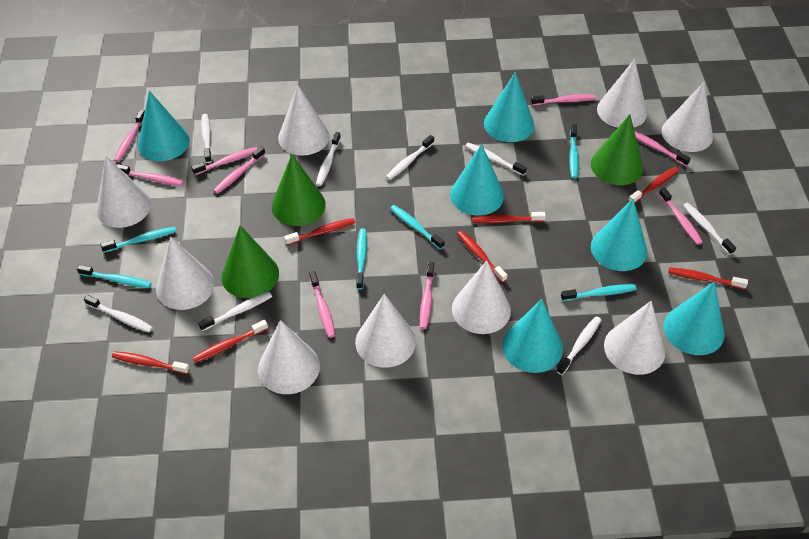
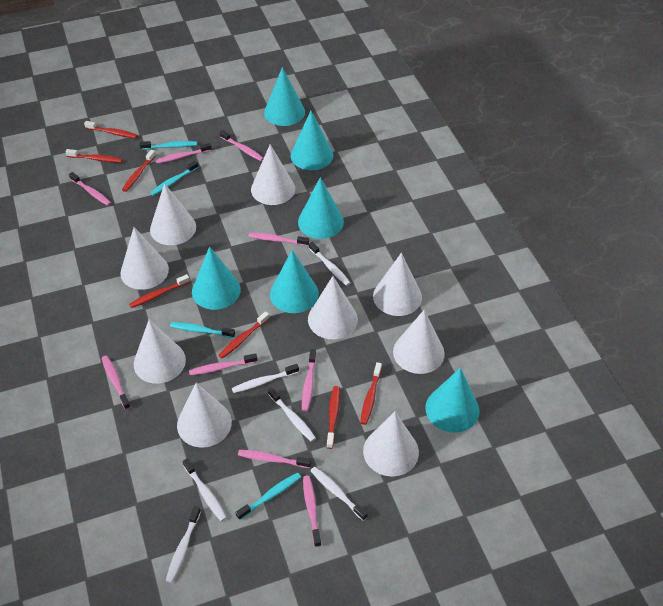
green cone: [221,225,279,298] [271,154,326,226] [591,114,643,185] = 3 -> none = 0
turquoise toothbrush: [77,265,152,288] [100,227,176,253] [356,229,367,289] [390,205,445,249] [561,284,636,301] [569,124,579,179] = 6 -> [140,141,197,150] [150,161,199,196] [170,322,235,338] [236,472,301,520] = 4
white toothbrush: [84,295,153,332] [198,292,272,331] [201,114,212,163] [316,132,341,186] [386,135,434,180] [465,143,527,176] [557,316,601,375] [683,203,736,255] = 8 -> [166,506,201,583] [183,458,227,521] [232,364,299,393] [268,387,316,442] [309,242,350,286] [310,467,368,521] = 6

